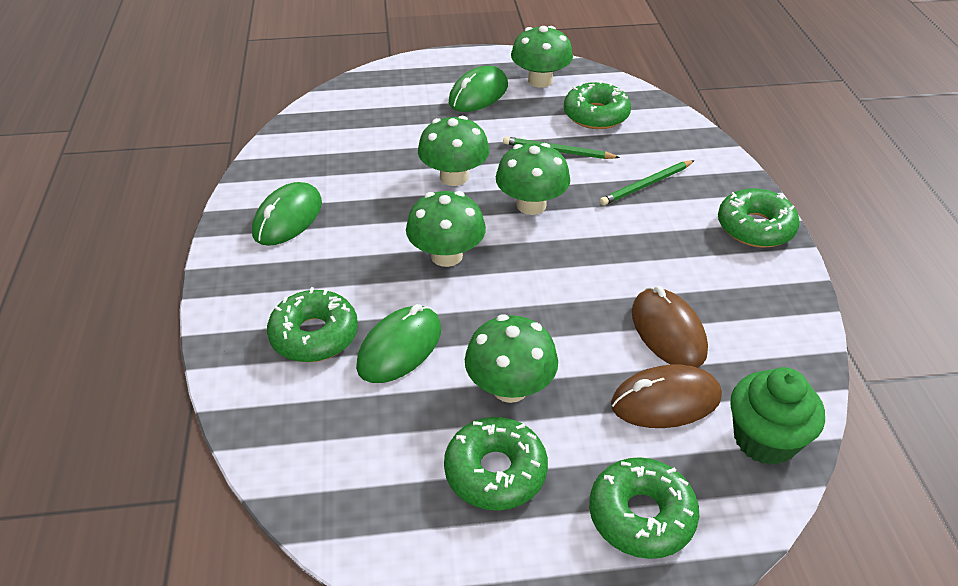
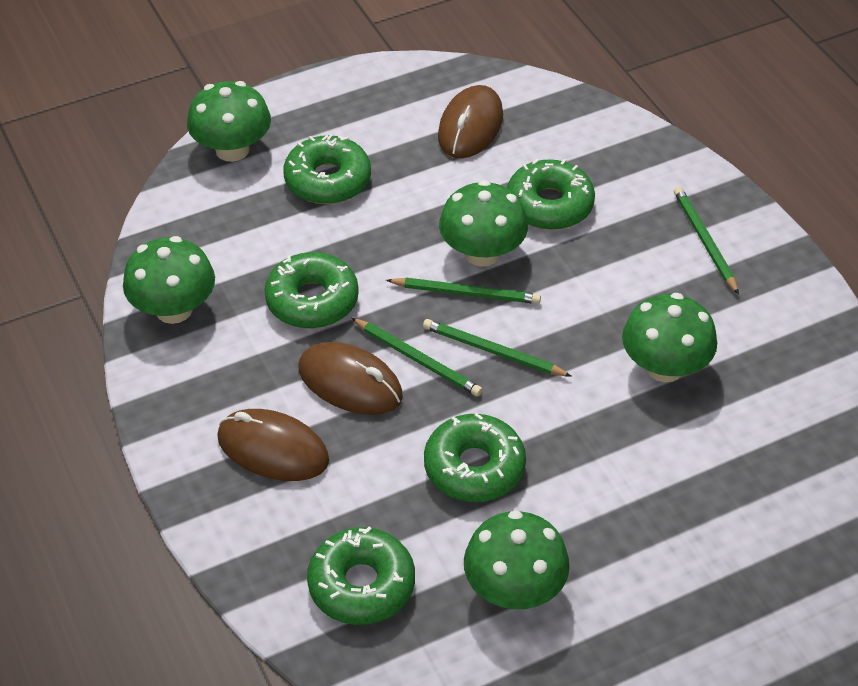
brown mouse: [611,364,722,428] [632,286,708,368] = 2 -> [217,409,329,481] [299,342,403,415] [438,85,503,159] = 3
green cupcake: [730,367,825,465] = 1 -> none = 0
green mouse: [252,182,322,246] [356,304,441,383] [449,66,508,112] = 3 -> none = 0
green pencil: [503,136,620,159] [600,160,695,206] = 2 -> [352,318,483,396] [386,278,541,304] [423,319,572,377] [674,187,739,295] = 4

